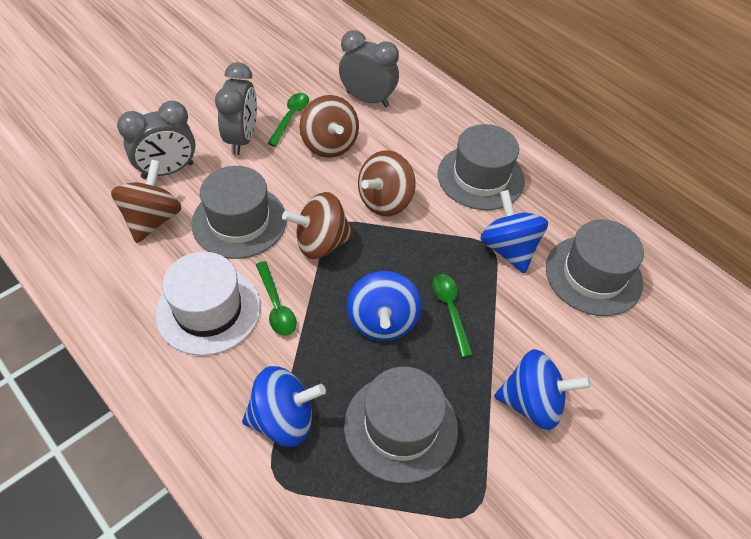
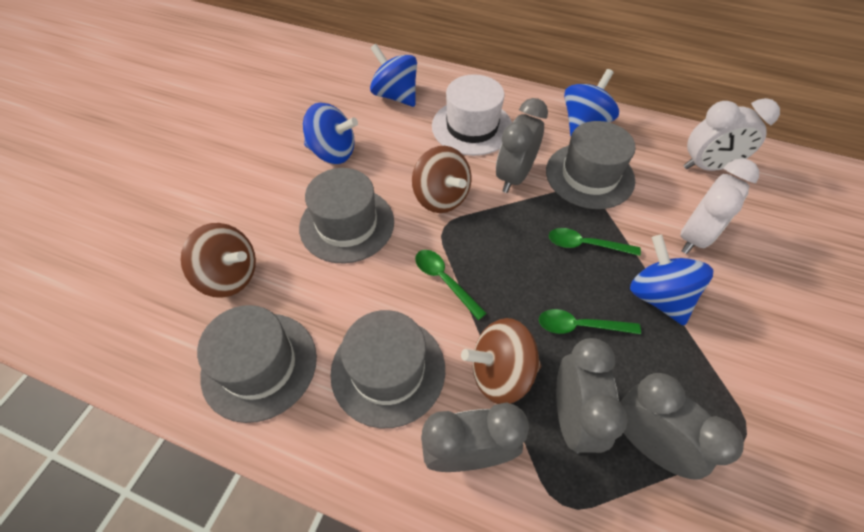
brown spinning top: [111,160,182,243] [282,192,354,259] [299,95,359,158] [358,150,415,216] = 4 -> [180,223,256,298] [412,146,471,213] [461,318,541,404] = 3
grey clock: [117,101,196,179] [215,62,257,155] [339,30,399,107] = 3 -> [421,402,529,472] [496,98,548,193] [556,338,628,453] [620,373,744,480] = 4
white clock: none = 0 -> [680,159,759,254] [683,98,780,171] = 2

